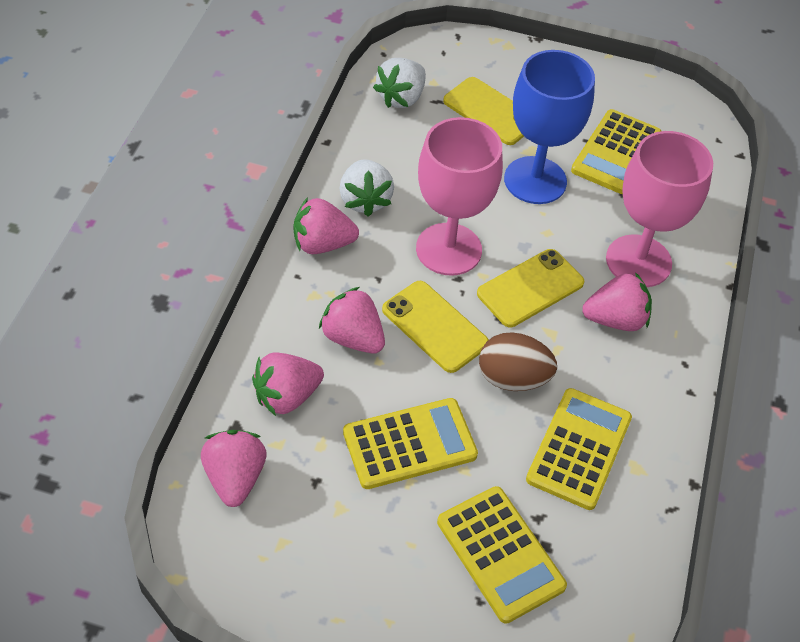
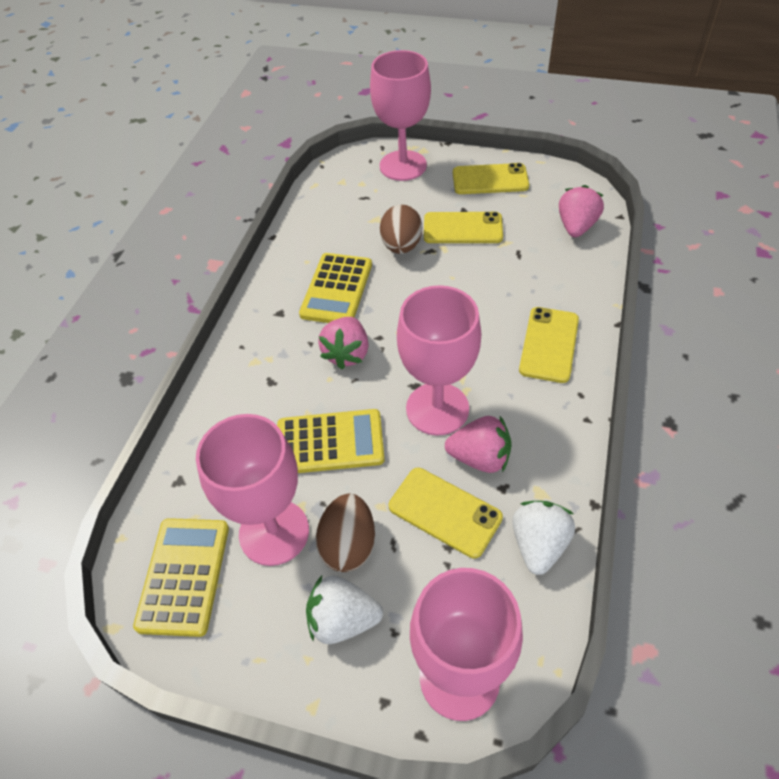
blue goblet: [504,50,595,204] = 1 -> none = 0
brown egg: [479,332,557,391] = 1 -> [315,493,375,572] [380,204,422,254] = 2
pink goblet: [416,117,503,276] [606,131,713,287] = 2 -> [196,414,309,566] [370,50,431,181] [397,285,481,436] [410,568,523,721] = 4
pink strawberry: [201,430,266,507] [252,352,324,416] [294,197,359,254] [319,287,385,353] [582,272,652,331] = 5 -> [318,317,369,369] [445,416,512,473] [559,185,604,237] = 3
yellow calculator: [343,398,478,489] [437,486,567,624] [526,388,632,510] [571,109,661,194] = 4 -> [133,518,229,637] [277,409,385,473] [299,253,372,323] = 3
yellow phone: [382,281,489,373] [443,77,524,145] [477,249,584,327] = 3 -> [389,468,503,558] [424,212,503,243] [453,163,529,194] [519,307,579,383] = 4

